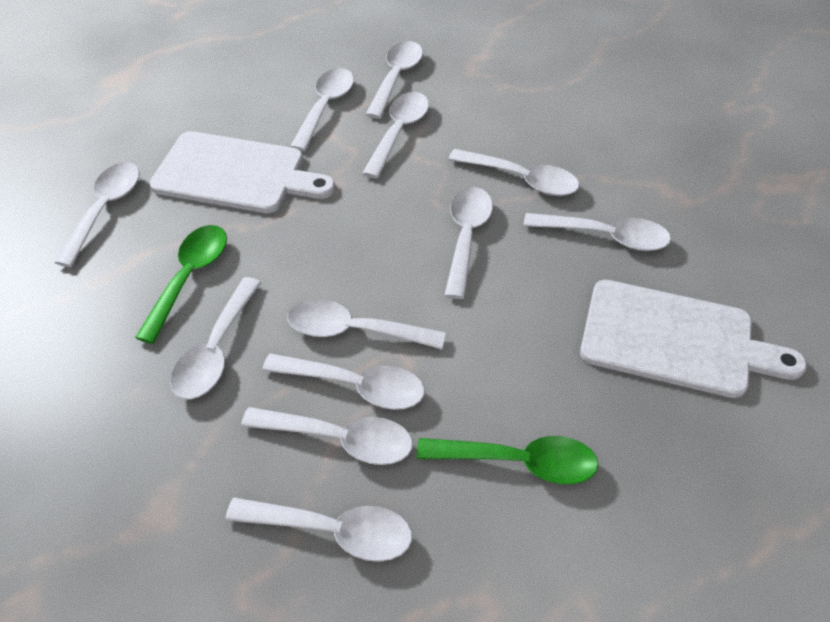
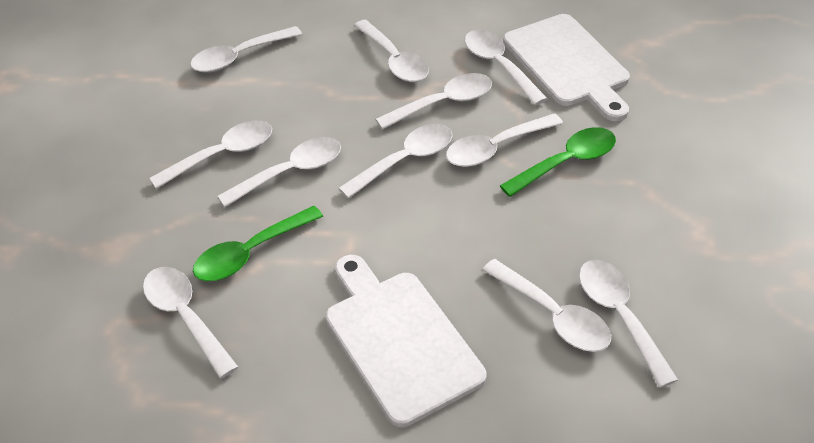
white spoon: [54,162,140,267] [170,277,262,400] [225,498,412,562] [241,407,413,465] [262,354,425,410] [287,299,446,349] [290,68,354,151] [362,92,429,179] [365,41,423,119] [444,187,493,299] [448,149,579,196] [523,213,671,251] = 12 -> [143,267,238,378] [149,120,272,189] [190,26,302,73] [217,137,341,207] [338,124,452,199] [354,19,429,82] [375,73,492,130] [446,113,563,167] [465,30,548,105] [482,259,611,352] [579,260,678,388] = 11

